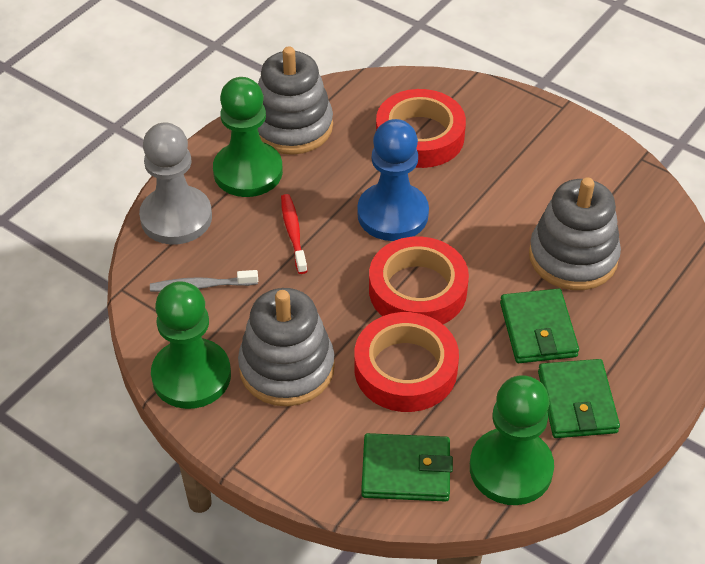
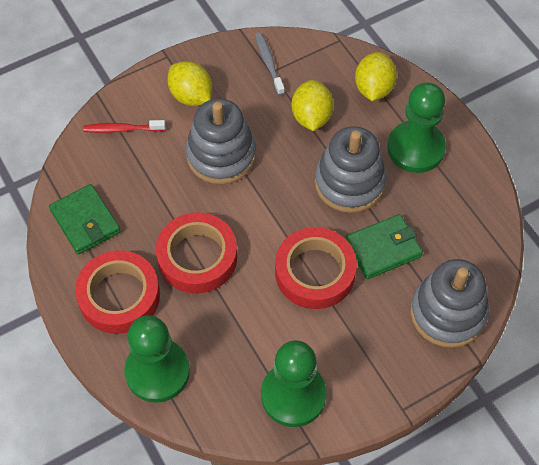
blue pawn: [357,119,429,241] = 1 -> none = 0
green wallet: [361,433,453,502] [500,289,579,363] [538,359,620,438] = 3 -> [49,184,121,255] [346,214,423,279] = 2
grey pawn: [139,122,212,245] = 1 -> none = 0
yellow lemon: none = 0 -> [167,61,212,106] [291,80,334,131] [355,52,397,101] = 3

